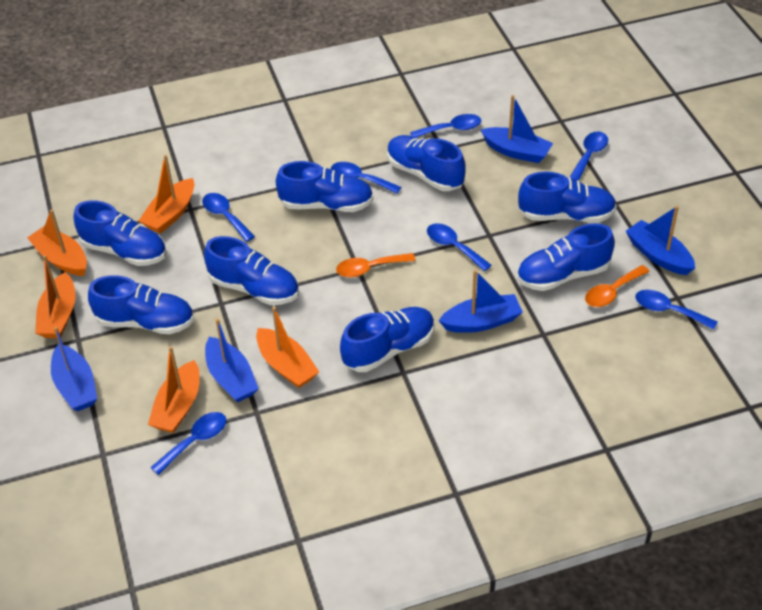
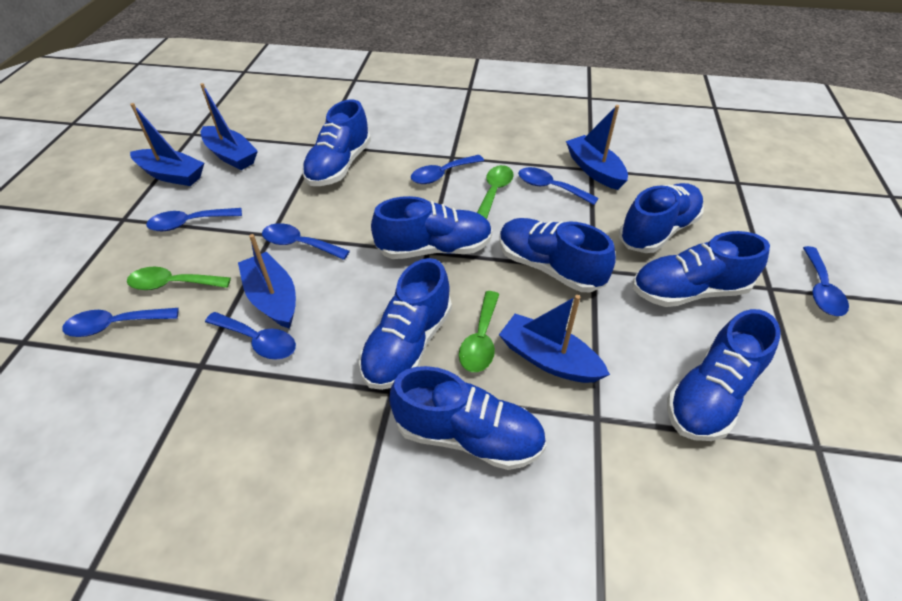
green spoon: none = 0 -> [127,267,231,290] [459,291,499,372] [477,165,514,219] = 3
orange boat: [27,209,87,276] [35,255,76,338] [139,155,194,234] [148,346,200,433] [256,307,319,388] = 5 -> none = 0
orange spoon: [336,253,416,278] [585,265,650,307] = 2 -> none = 0

